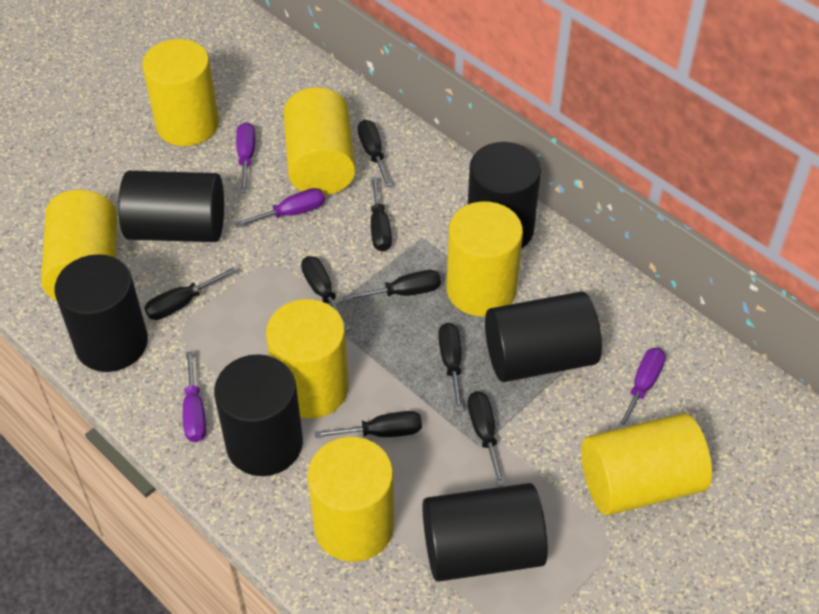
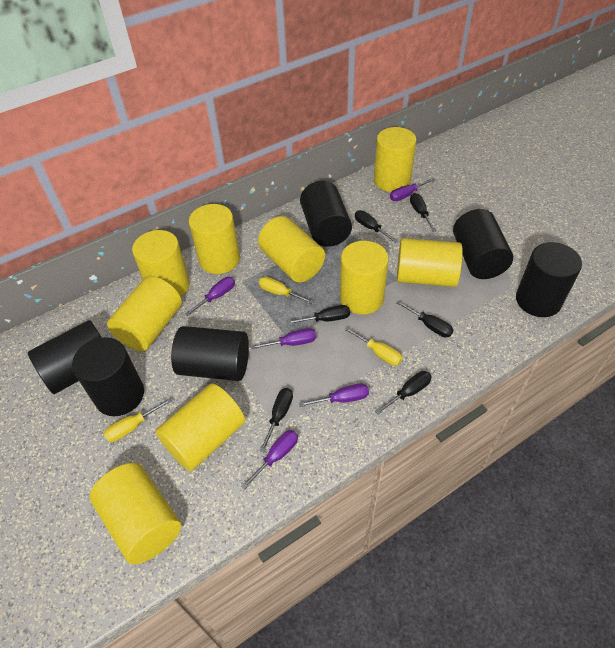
black screwdriver: [144,268,236,320] [301,256,351,332] [315,411,422,438] [343,270,441,301] [358,120,392,187] [371,177,392,251] [438,323,463,412] [468,391,505,486] = 8 -> [259,388,293,452] [287,305,350,324] [355,210,398,243] [375,371,432,414] [396,300,453,337] [410,193,437,232] = 6
purple screwdriver: [183,351,206,442] [234,188,325,228] [236,122,255,193] [617,348,666,429] = 4 -> [185,277,235,316] [242,430,298,489] [251,328,316,349] [299,383,369,407] [390,178,435,201] = 5
yellow cylinder: [41,190,117,301] [142,39,219,146] [266,299,349,419] [283,87,356,195] [307,437,394,562] [447,201,523,316] [581,413,712,516] = 7 -> [90,463,181,565] [107,276,182,351] [132,230,190,297] [155,383,245,471] [189,204,240,274] [258,216,325,282] [340,241,389,315] [374,127,416,192] [397,238,463,287] = 9
yellow screwdriver: none = 0 -> [103,398,172,442] [259,277,314,304] [345,327,402,366] = 3

